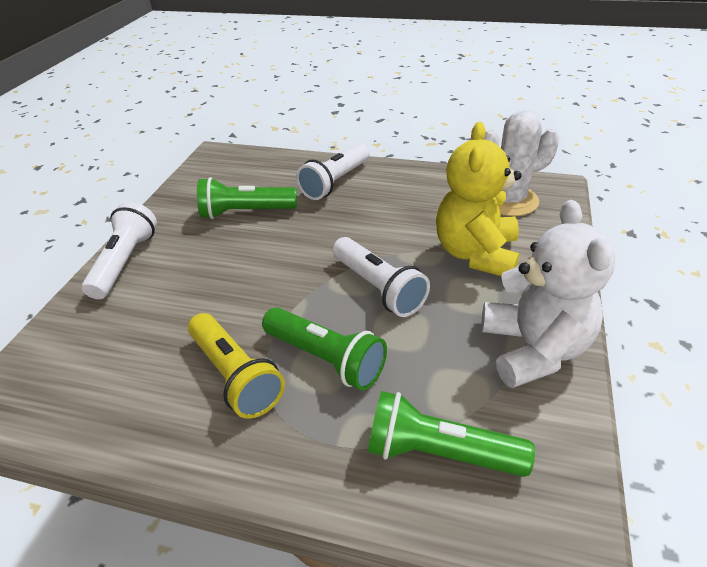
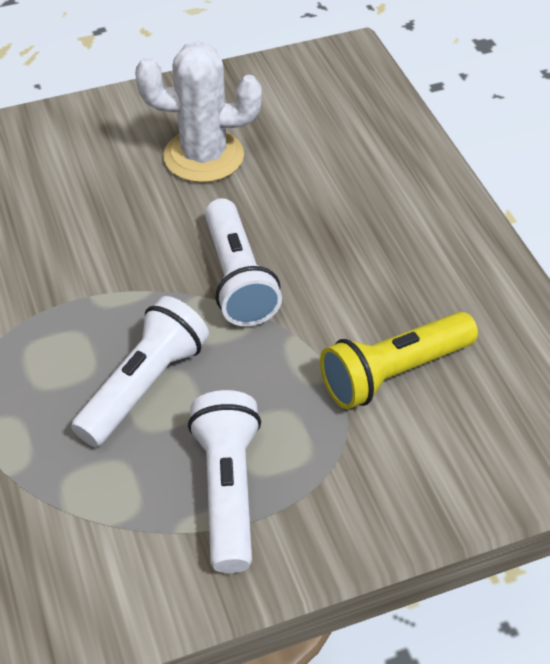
green flashlight: [197,177,297,219] [262,307,387,391] [368,391,535,477] = 3 -> none = 0
white teddy bear: [481,200,615,388] = 1 -> none = 0
yellow teddy bear: [436,122,522,276] = 1 -> none = 0

